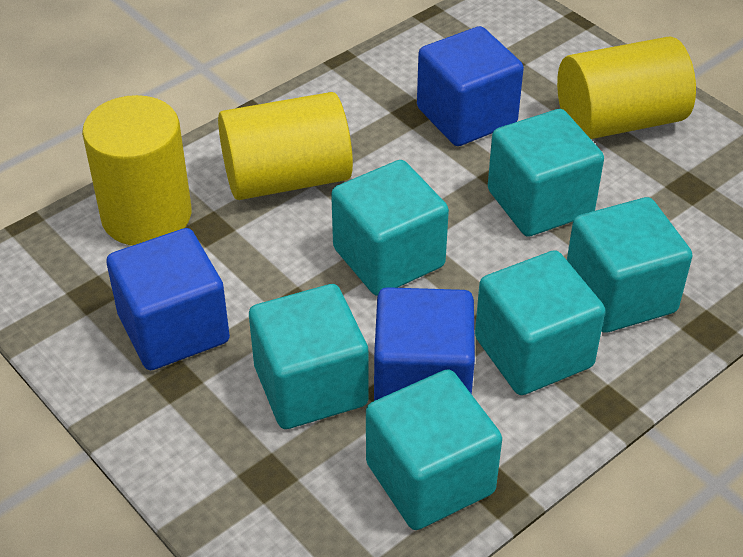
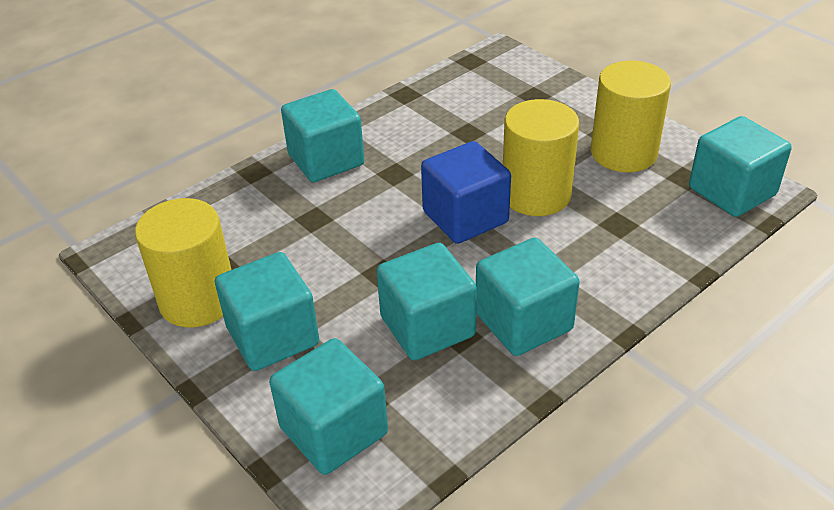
blue cube: [106,228,230,370] [374,287,475,401] [417,26,524,146] = 3 -> [421,141,511,244] = 1

